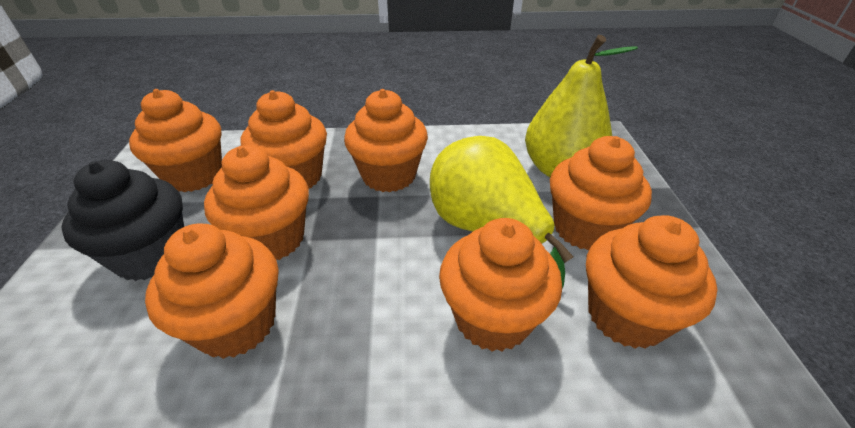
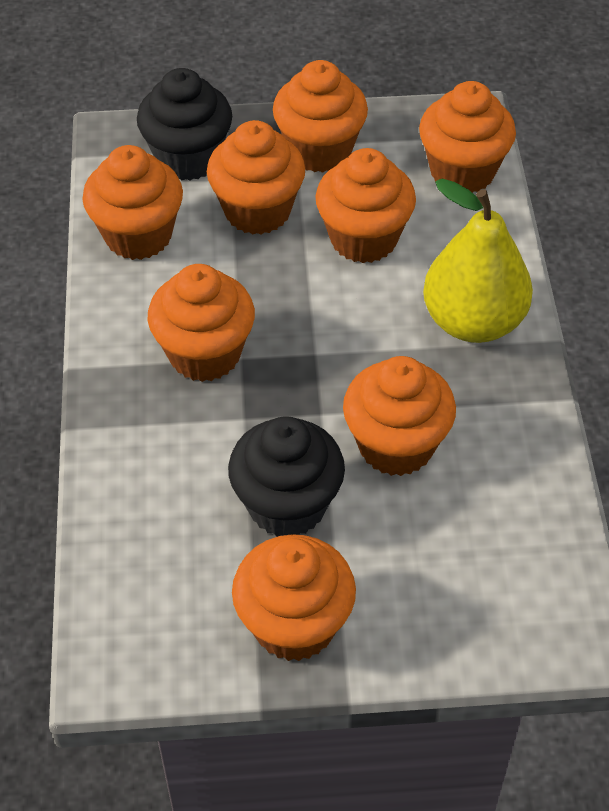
black cupcake: [61,160,184,281] = 1 -> [137,68,232,181] [228,416,345,537] = 2
yellow pear: [430,136,574,288] [525,35,638,177] = 2 -> [423,179,533,343] = 1

